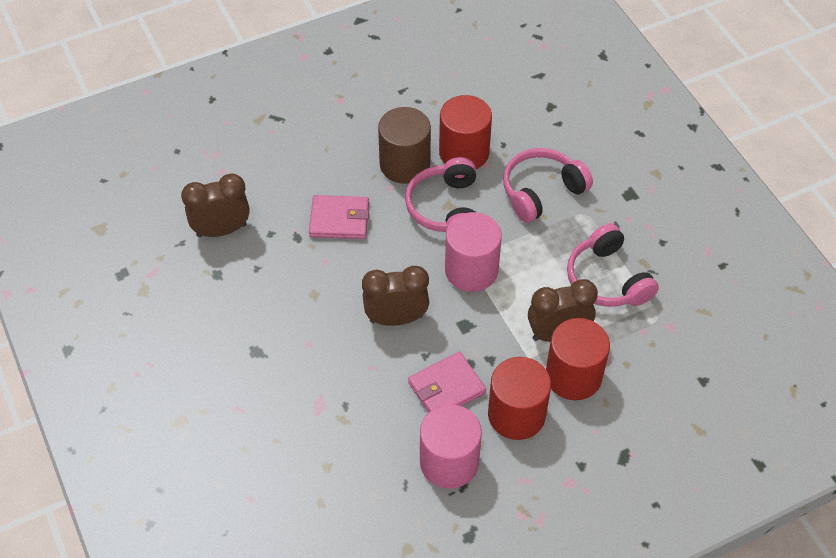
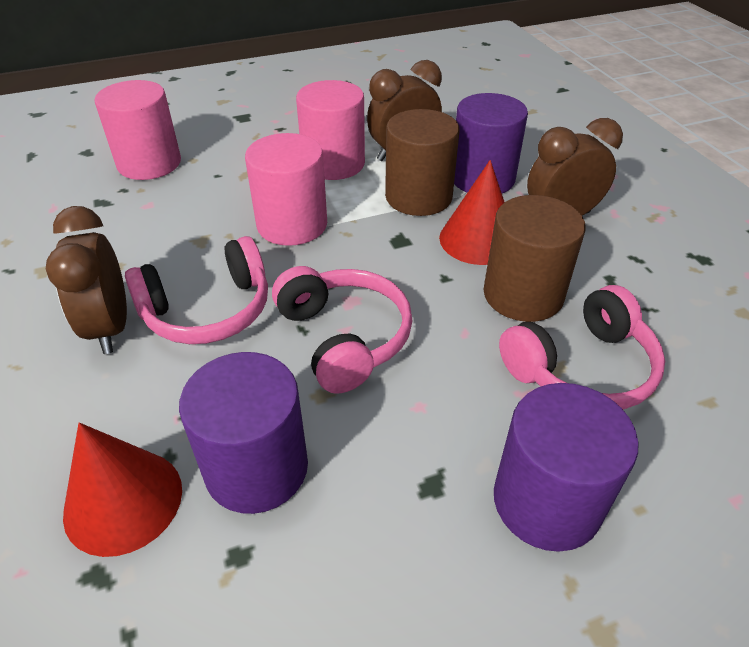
brown cylinder: [378,107,431,184] = 1 -> [385,109,460,216] [483,195,586,322] = 2
pink cylinder: [420,404,482,489] [445,212,502,292] = 2 -> [95,80,181,180] [245,133,327,246] [296,80,365,180] = 3
pink wallet: [309,195,369,239] [408,351,486,413] = 2 -> none = 0
purple cylinder: none = 0 -> [179,352,308,514] [454,93,528,193] [494,383,639,552] = 3
red cone: none = 0 -> [63,423,182,557] [439,160,505,265] = 2
red cylinder: [439,95,492,169] [488,357,551,440] [546,318,610,400] = 3 -> none = 0

